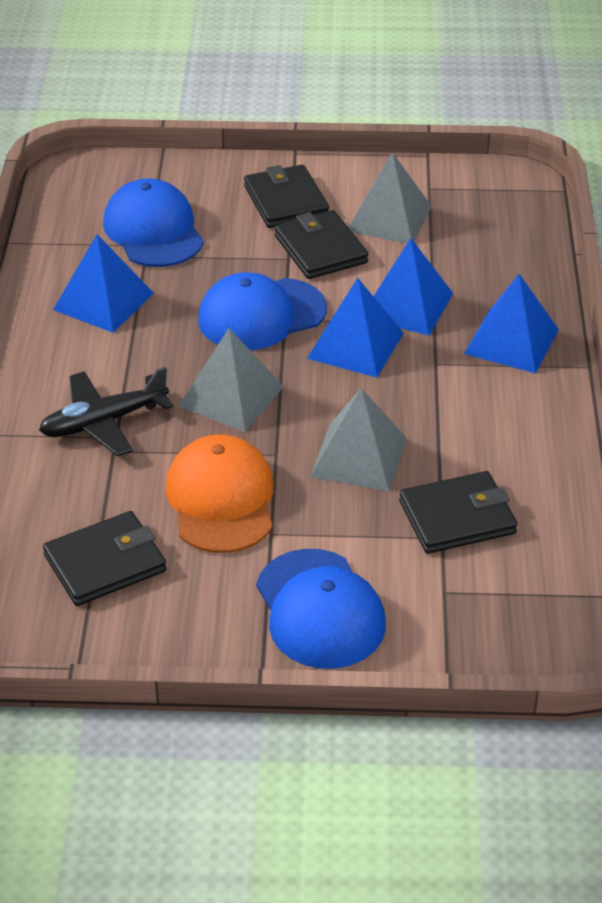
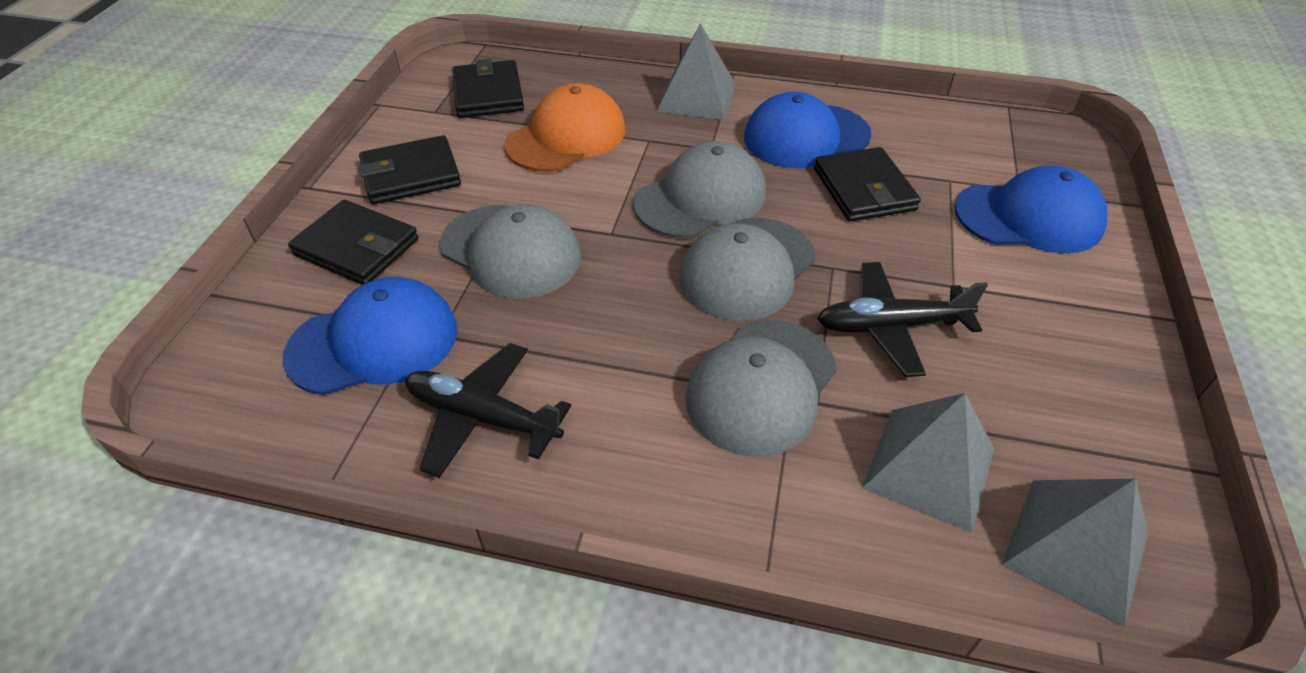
black plane: [39,367,173,456] = 1 -> [405,343,571,478] [817,262,988,377] = 2
blue pyramid: [53,234,154,333] [307,278,404,378] [373,238,454,336] [464,274,559,374] = 4 -> none = 0
grey cap: none = 0 -> [440,204,581,299] [634,141,766,238] [679,218,816,321] [686,320,837,457] = 4

